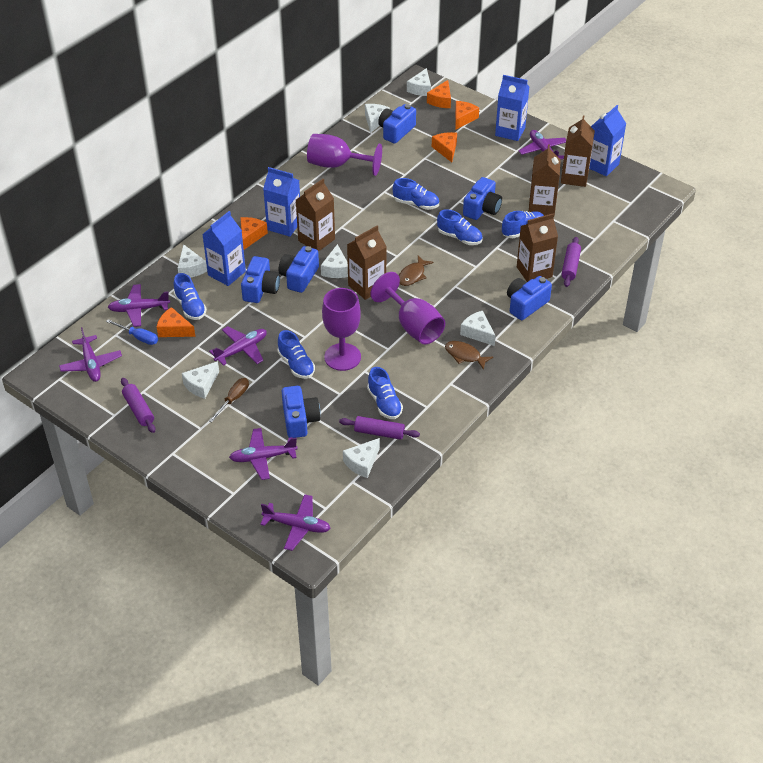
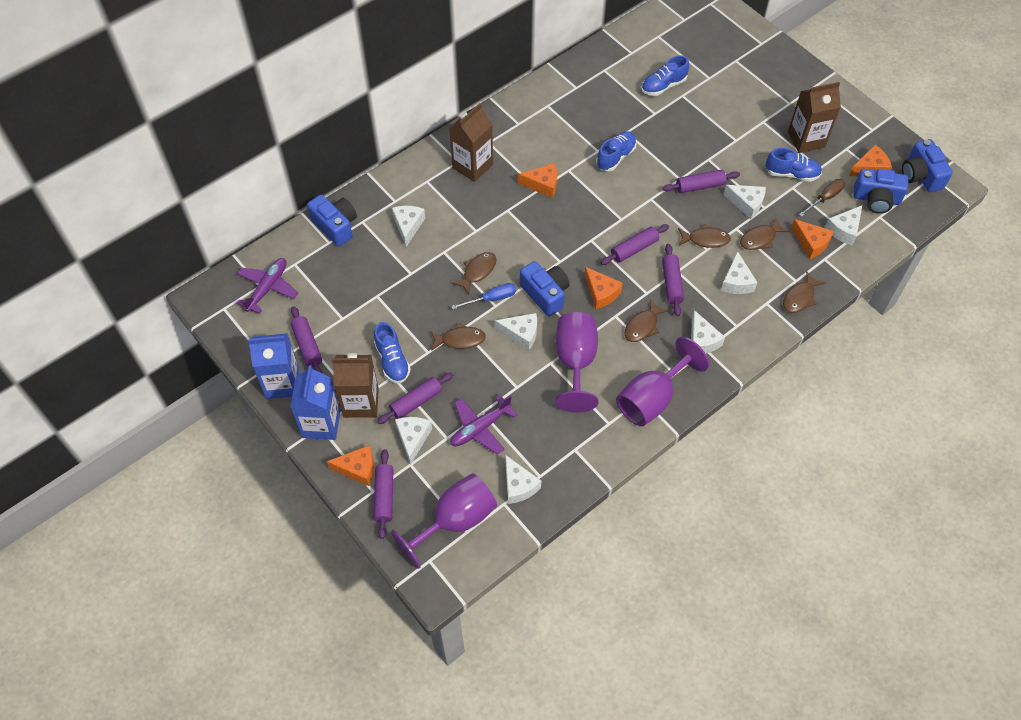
blue camera: [241,256,280,303] [279,246,319,293] [282,386,321,438] [378,104,416,143] [463,177,502,220] [507,276,552,320] = 6 -> [307,194,357,246] [520,261,569,316] [854,169,908,214] [902,139,953,192] = 4
blue carton: [202,211,246,286] [263,167,300,237] [495,75,529,141] [589,105,626,176] = 4 -> [248,333,299,399] [290,365,341,440] = 2
blue shoe: [174,273,207,320] [277,330,315,379] [367,367,403,419] [393,178,439,210] [437,209,483,245] [502,211,544,238] = 6 -> [374,322,411,383] [596,131,637,171] [641,56,689,96] [766,148,822,182] = 4
brown carton: [296,179,335,252] [347,226,387,300] [517,214,558,282] [529,144,561,216] [561,115,595,187] = 5 -> [332,353,379,418] [449,103,493,182] [788,82,841,153] = 3
brown fish: [399,256,434,286] [445,341,493,370] = 2 -> [430,323,486,351] [452,252,497,294] [624,300,669,342] [678,224,731,248] [740,218,789,250] [783,271,825,313] = 6
purple plane: [59,327,122,382] [108,284,170,327] [209,326,267,366] [229,428,298,480] [260,494,331,551] [518,130,566,159] = 6 -> [237,258,298,314] [450,395,517,455] = 2
purple rolling pin: [121,378,155,433] [339,416,420,440] [561,237,581,287] = 3 -> [291,306,322,373] [373,449,394,539] [377,372,453,424] [600,224,669,265] [662,169,740,193] [662,244,684,316] = 6
white cheese: [178,244,207,278] [182,361,219,399] [321,244,348,278] [343,438,380,478] [365,104,390,133] [407,68,431,96] [460,311,496,346] = 7 -> [392,206,425,247] [395,417,432,465] [495,313,537,350] [505,455,541,504] [691,310,725,353] [721,251,758,294] [723,185,766,219] [825,205,862,245] = 8

